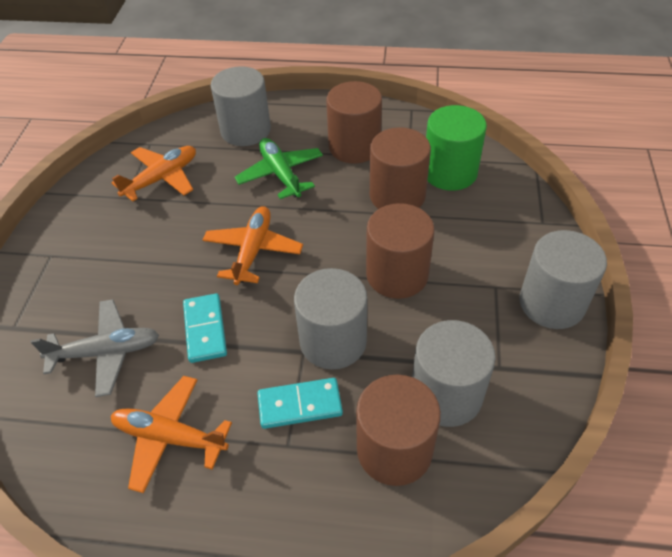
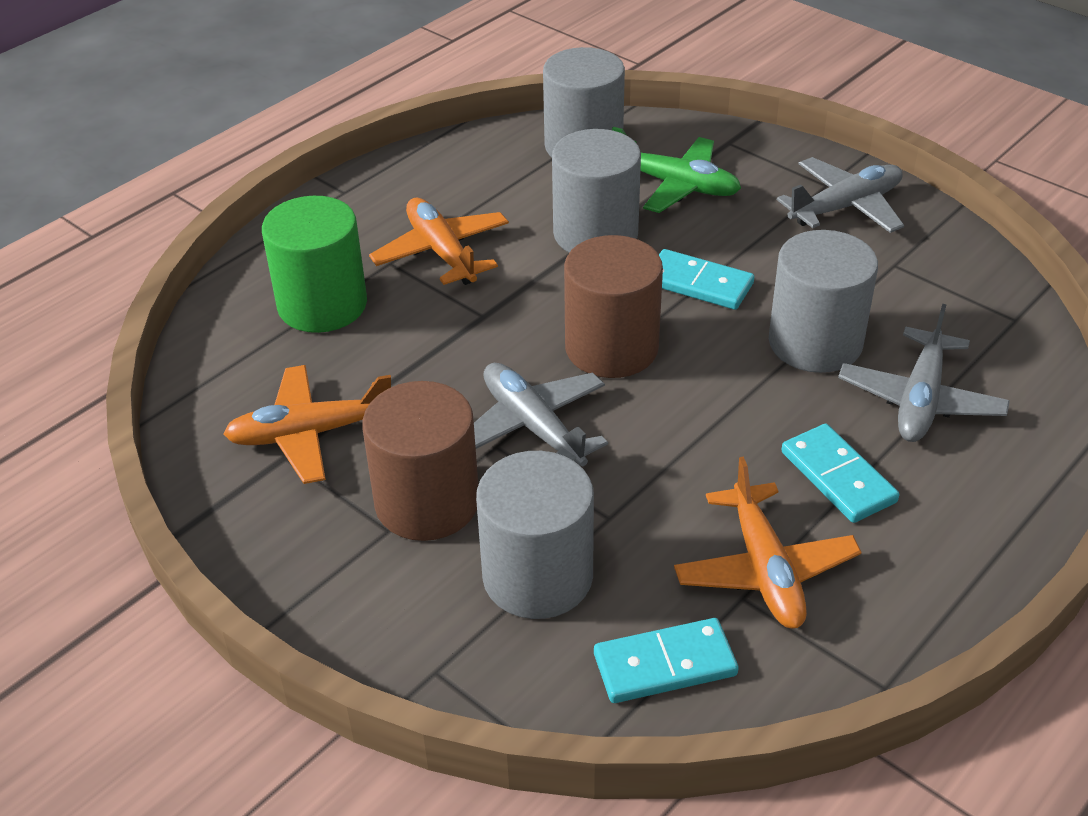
brown cylinder: [326,81,382,163] [356,375,441,486] [366,203,435,299] [370,127,431,209] = 4 -> [362,381,478,541] [564,235,663,378] = 2
grey plane: [31,299,159,397] = 1 -> [474,363,608,466] [777,157,904,233] [838,304,1010,442] = 3
turquoise domino: [183,294,227,363] [257,378,343,429] = 2 -> [594,618,738,703] [659,249,754,310] [781,424,899,523] = 3

